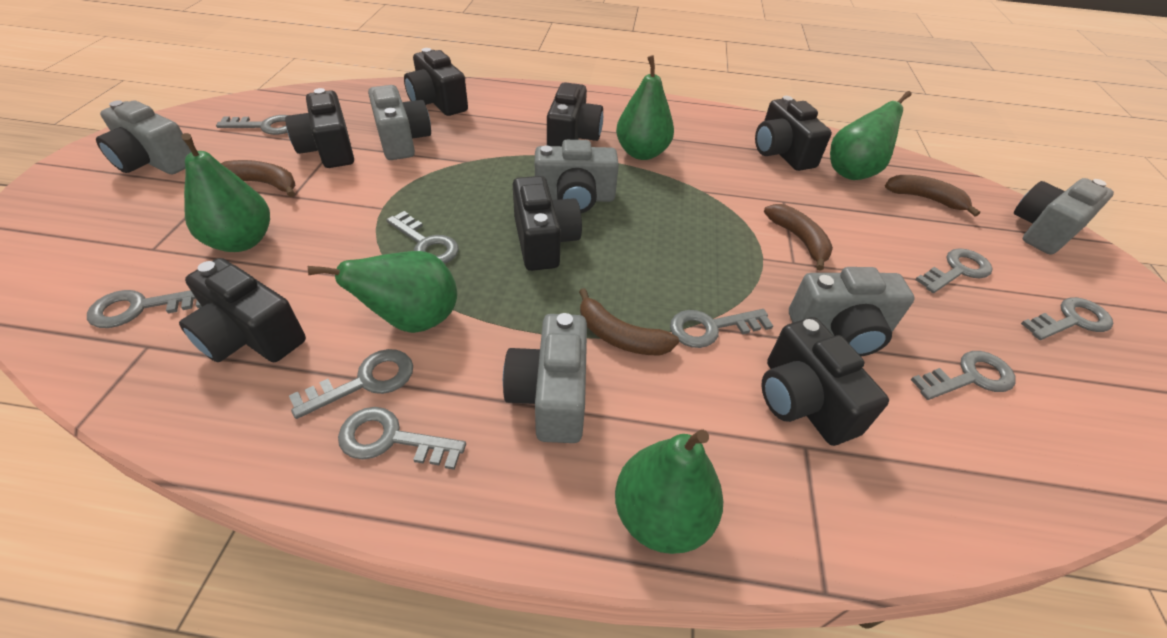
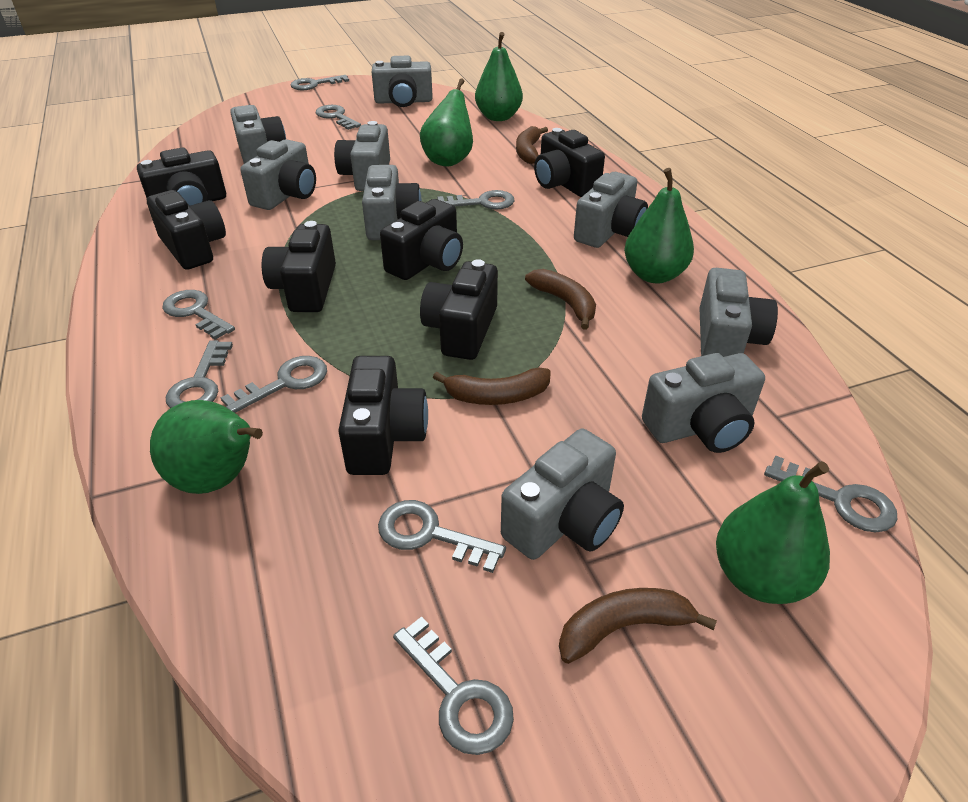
grey camera: [96,100,191,174] [368,85,431,160] [503,313,587,443] [535,140,619,213] [789,267,915,356] [1014,178,1114,255] = 6 -> [230,105,286,164] [240,139,316,210] [334,121,390,191] [362,165,422,240] [372,56,433,107] [501,428,624,560] [574,172,648,248] [642,353,765,453] [699,268,778,357] = 9

